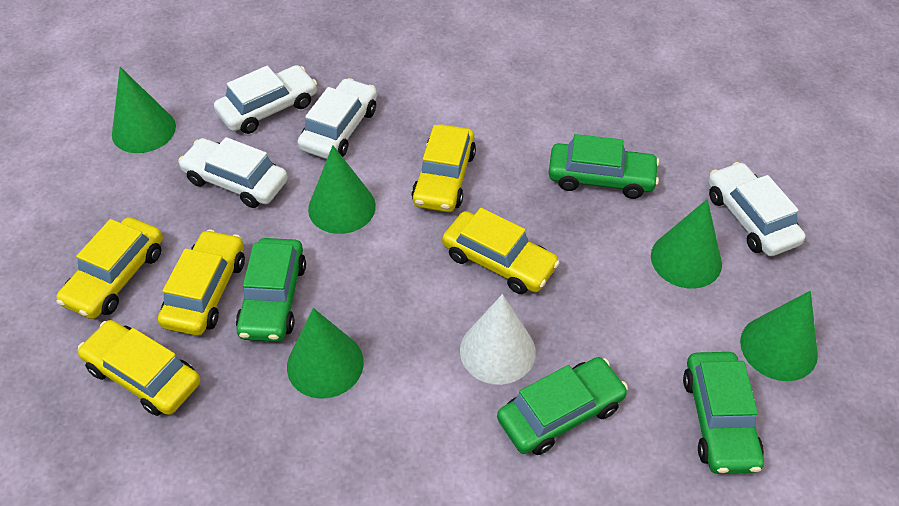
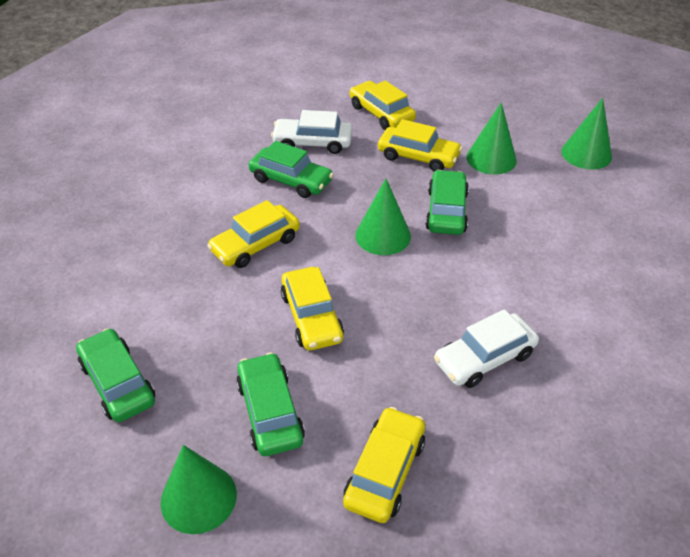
green cone: [112,67,176,153] [287,308,364,399] [308,146,376,234] [651,199,722,289] [740,291,818,381] = 5 -> [161,445,237,534] [355,179,411,255] [467,102,517,175] [561,98,612,169] = 4
white car: [178,137,288,208] [214,65,317,134] [297,78,377,159] [708,162,805,256] = 4 -> [271,110,353,154] [434,309,539,388] = 2
white cone: [460,294,536,385] = 1 -> none = 0

